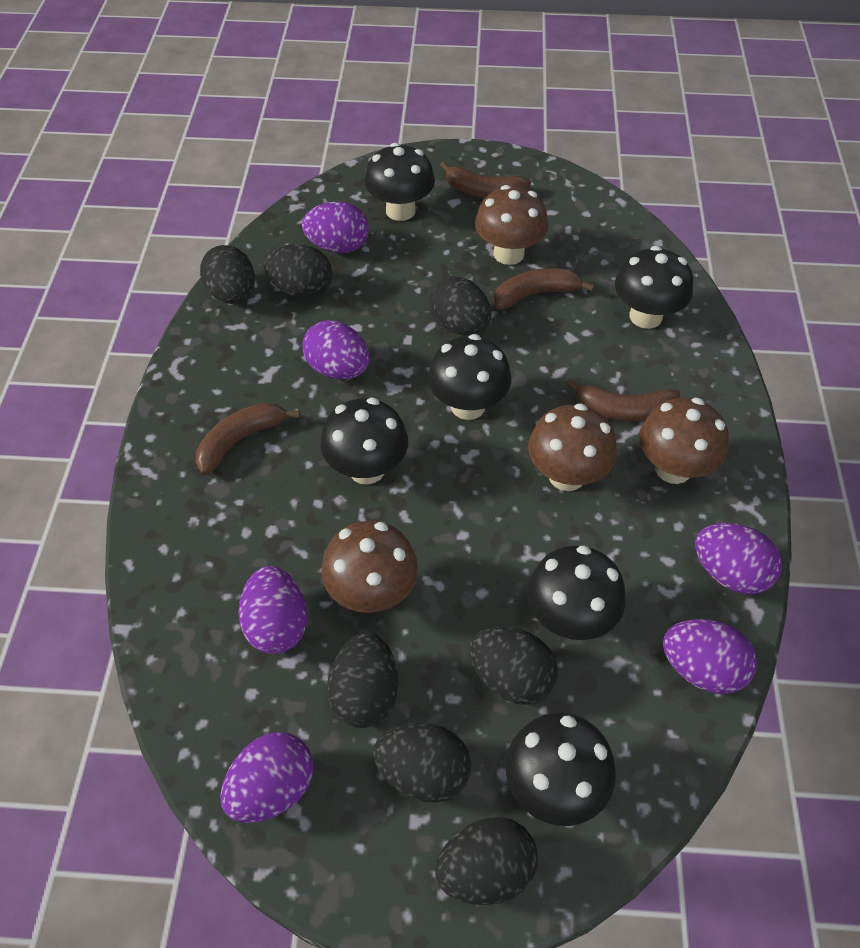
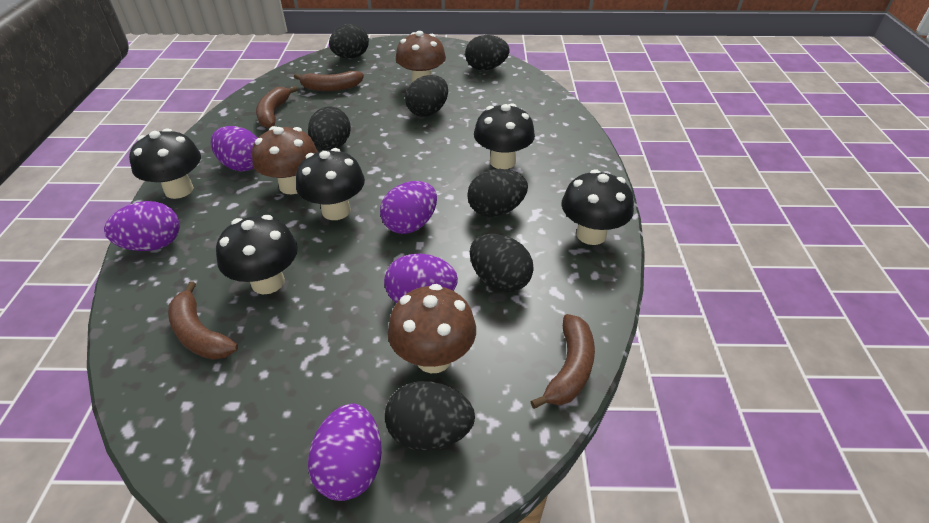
black mushroom: [320,398,408,485] [365,143,435,221] [428,334,511,420] [506,713,616,826] [527,545,626,640] [615,246,693,329] = 6 -> [129,128,201,199] [216,215,298,295] [296,148,365,220] [474,103,535,169] [562,169,634,245] = 5
brown mushroom: [322,521,418,613] [475,185,548,265] [528,403,617,491] [639,398,729,484] = 4 -> [252,126,318,194] [388,284,476,373] [396,31,446,82] = 3
purple egg: [220,732,314,823] [238,566,308,654] [302,202,369,253] [303,320,370,379] [663,619,757,694] [695,523,782,594] = 6 -> [104,201,180,251] [211,126,257,171] [308,404,382,501] [380,181,437,234] [384,254,458,303] = 5

